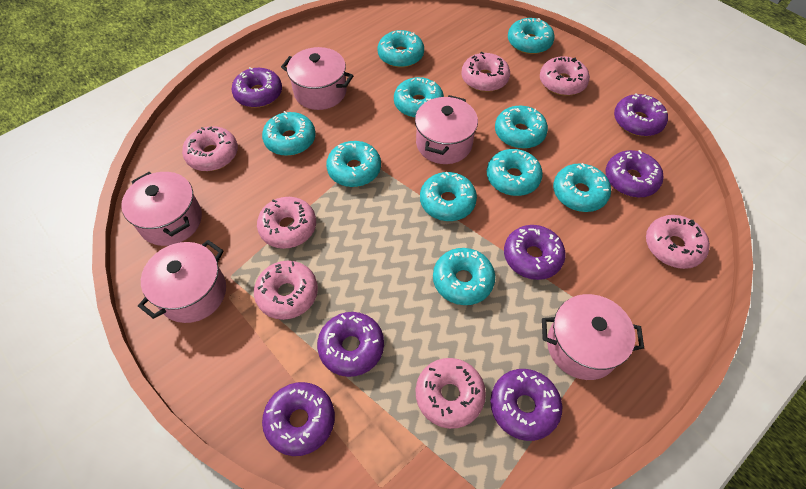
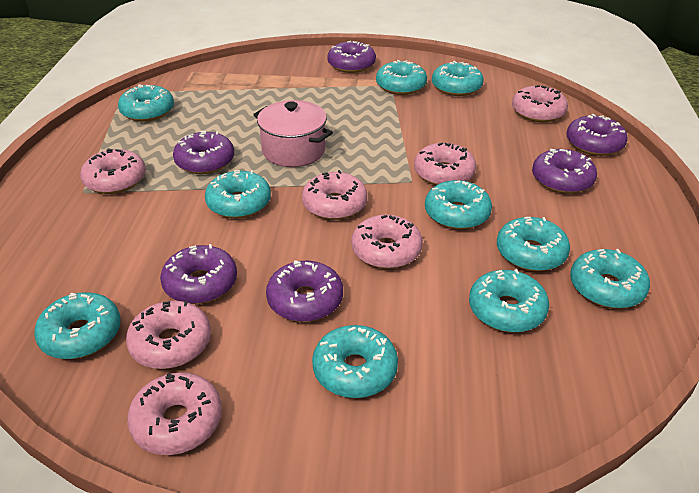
pink pot: [121,172,202,246] [138,240,226,323] [281,47,353,110] [415,95,478,164] [542,294,644,380] = 5 -> [253,100,333,167] = 1
purple donut: [232,67,282,108] [262,382,335,456] [317,312,384,377] [490,369,563,441] [504,225,566,280] [606,150,663,198] [614,94,668,136] = 7 -> [160,244,237,304] [173,131,234,174] [266,260,343,322] [327,41,376,73] [532,149,597,194] [567,114,628,156] = 6

